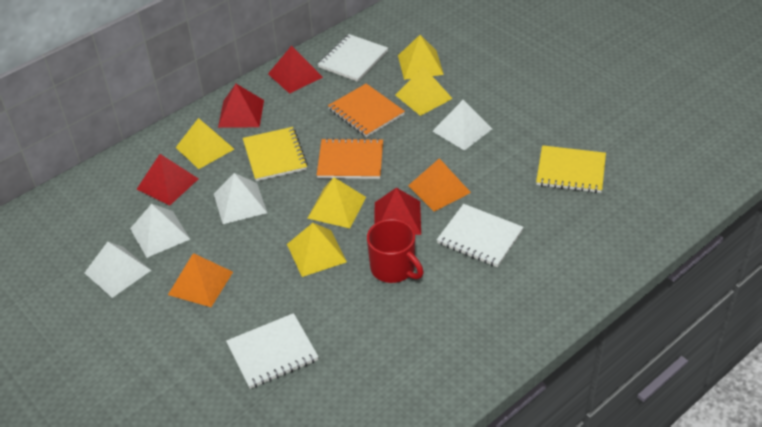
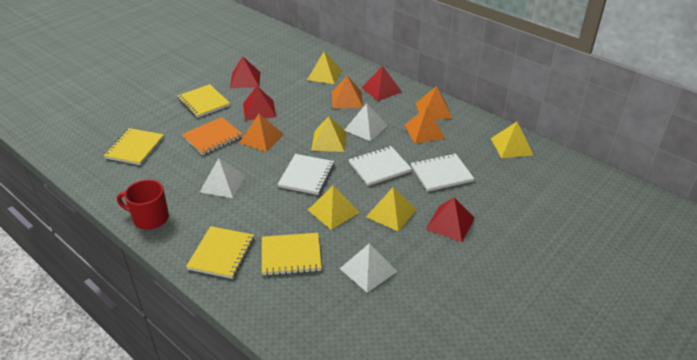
orange notebook: [317,138,383,179] [328,84,405,137] = 2 -> [182,117,243,155] = 1
orange pyramid: [168,253,233,307] [408,158,471,212] = 2 -> [239,114,284,152] [332,76,363,109] [404,107,445,143] [416,86,452,120] = 4
white pyramid: [85,242,151,298] [130,204,190,258] [214,173,267,224] [432,100,492,151] = 4 -> [200,158,246,198] [340,243,398,293] [345,103,388,141] = 3
yellow notebook: [243,127,308,181] [536,145,606,193] = 2 -> [103,128,164,165] [178,84,230,118] [186,226,254,279] [262,233,322,276] = 4

